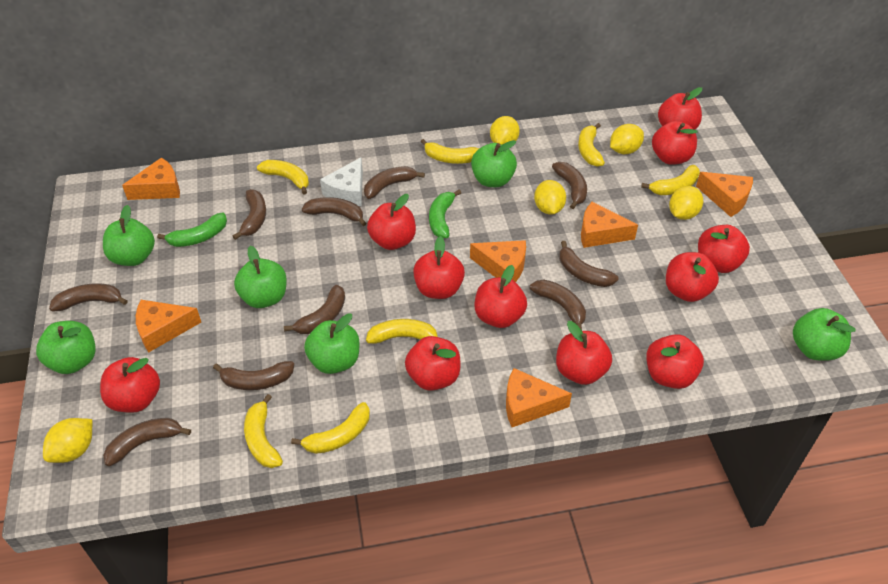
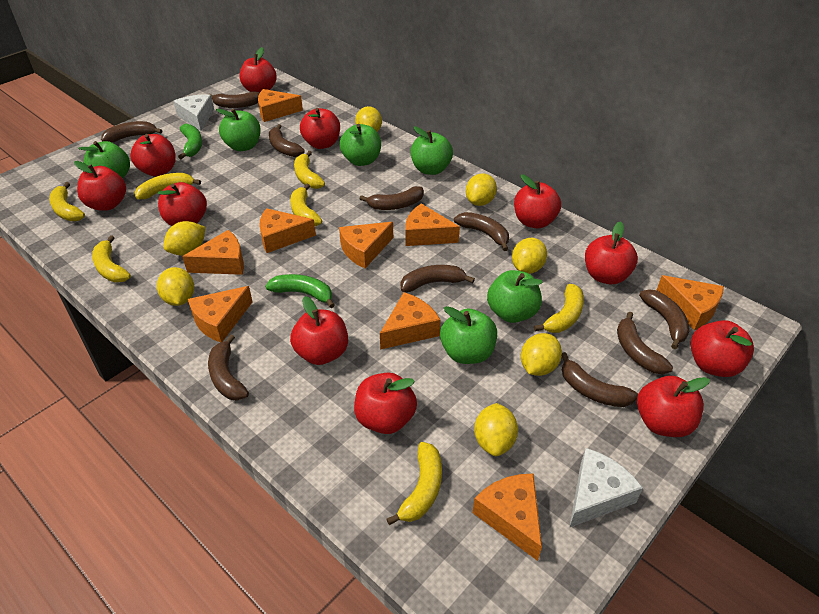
orange cheese: [122,157,180,200] [136,300,201,353] [470,240,526,282] [506,368,572,427] [581,202,638,248] [696,172,753,217] = 6 -> [182,230,244,275] [188,286,253,342] [258,89,303,122] [259,208,316,253] [339,222,393,268] [380,292,440,350] [405,204,460,246] [473,474,542,561] [657,275,724,330] = 9
white cheese: [320,157,363,206] = 1 -> [173,94,214,131] [569,448,643,528] = 2
yellow lemon: [43,418,92,463] [490,116,520,145] [534,180,566,215] [610,124,644,154] [669,186,703,220] = 5 -> [157,267,194,306] [163,221,205,256] [355,106,382,132] [466,173,497,206] [474,403,518,456] [512,238,547,274] [521,333,562,376] = 7

